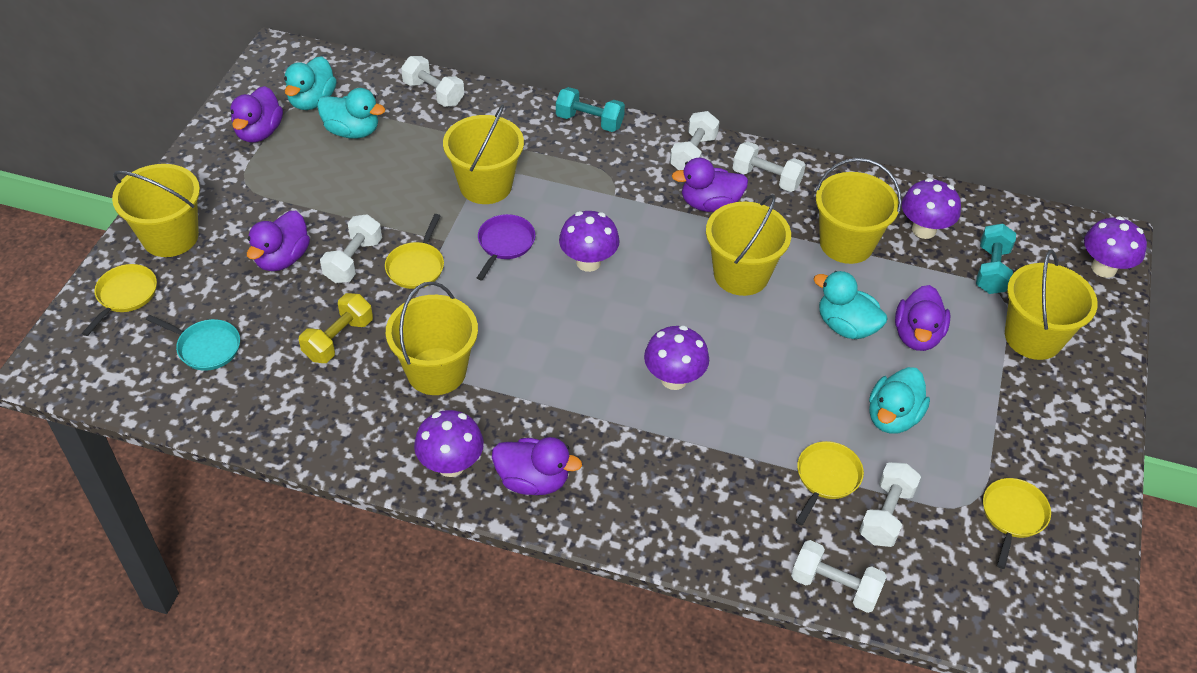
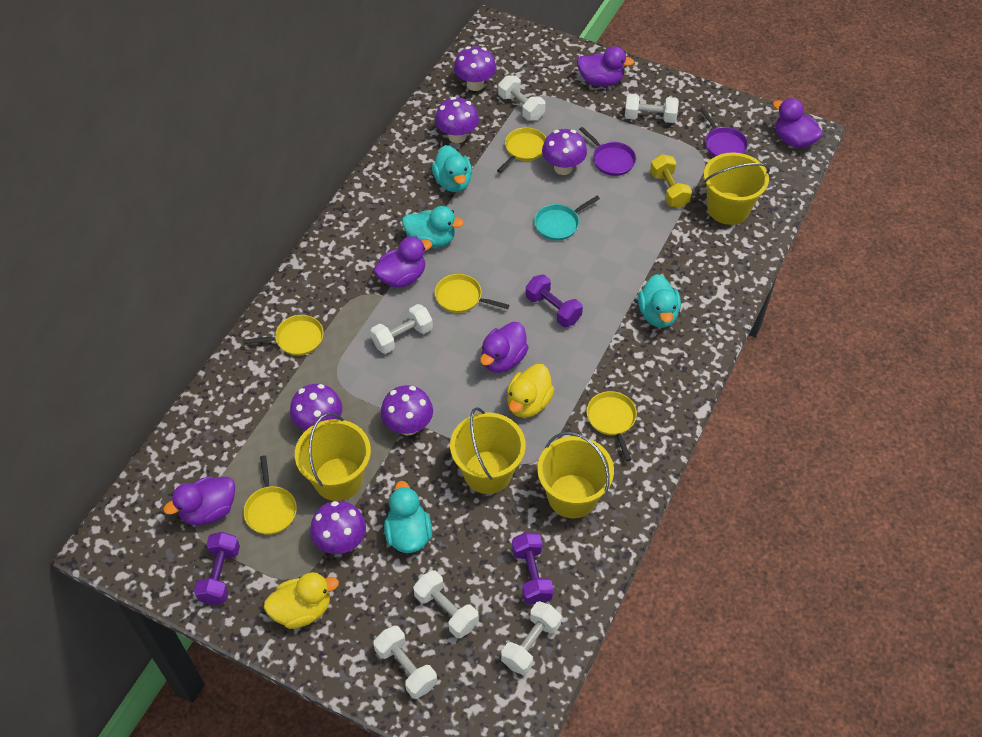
purple dumbbell: none = 0 -> [194,532,240,605] [512,532,554,605] [526,274,583,327] = 3
purple mushroom: [414,410,484,477] [559,211,620,272] [644,325,709,390] [902,178,961,239] [1084,216,1147,278] = 5 -> [290,384,342,431] [310,501,366,554] [381,385,433,435] [435,97,479,143] [454,46,496,91] [542,129,587,175] = 6
purple pan: [477,214,535,280] = 1 -> [579,127,636,176] [700,108,748,157] = 2
turquoise dumbbell: [556,87,625,132] [976,224,1016,294] = 2 -> none = 0
yellow bucket: [112,164,200,257] [386,282,478,395] [443,104,524,204] [706,194,791,296] [816,158,902,264] [1005,250,1098,360] = 6 -> [295,413,371,501] [450,407,526,494] [537,432,614,518] [704,152,770,225] = 4
yellow duck: none = 0 -> [264,572,339,629] [507,364,554,418] = 2
yellow pan: [82,264,157,336] [385,214,444,289] [796,441,864,525] [983,478,1051,569] = 4 -> [243,315,324,356] [243,455,297,535] [435,274,509,313] [497,127,546,173] [587,391,637,461] = 5

